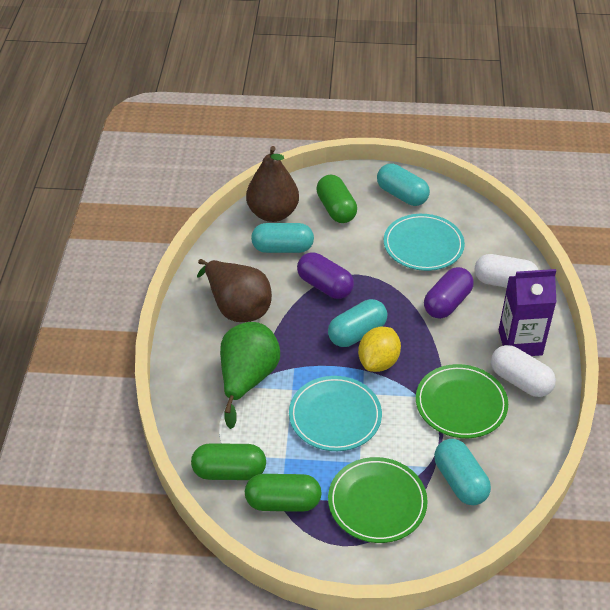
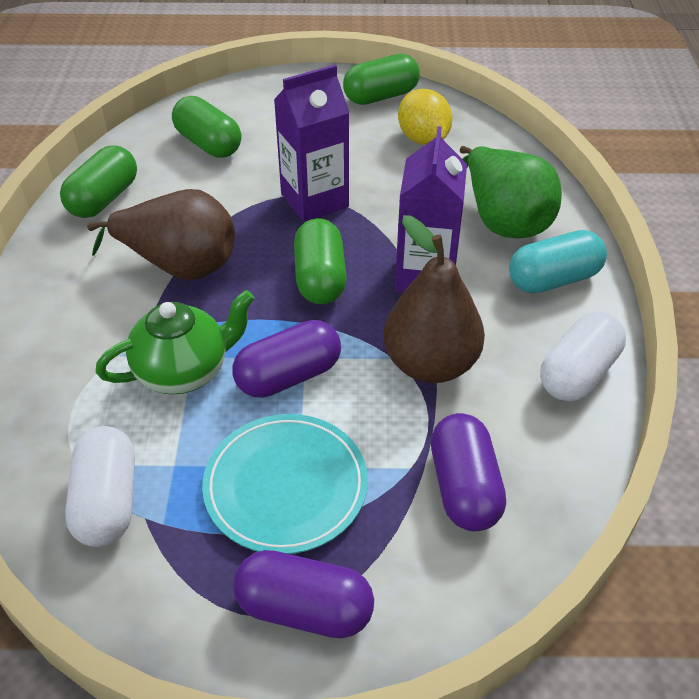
green capsule: [191,443,266,480] [245,474,322,512] [316,175,357,223] = 3 -> [60,145,137,218] [172,96,242,158] [294,218,347,304] [343,54,420,105] = 4
green plate: [328,457,428,543] [416,364,508,438] = 2 -> none = 0
green teapot: none = 0 -> [95,290,255,395] = 1
purple capsule: [297,252,354,299] [424,267,474,319] = 2 -> [232,320,341,398] [233,550,374,638] [431,413,506,531] = 3
purple carton: [499,269,556,356] = 1 -> [274,65,350,222] [395,127,467,292] = 2
turquoise capsule: [251,223,314,253] [328,299,387,347] [377,164,430,206] [434,439,491,505] = 4 -> [509,230,607,293] = 1
turquoise plate: [289,376,382,451] [384,214,465,271] = 2 -> [202,414,368,554] = 1

